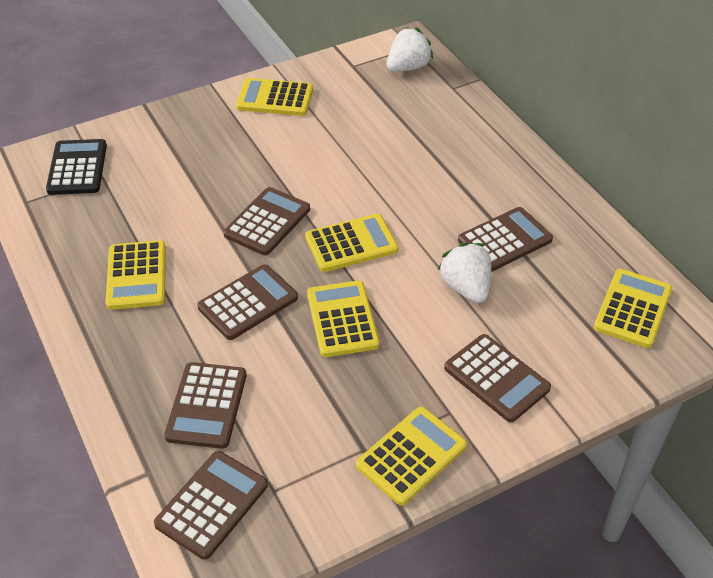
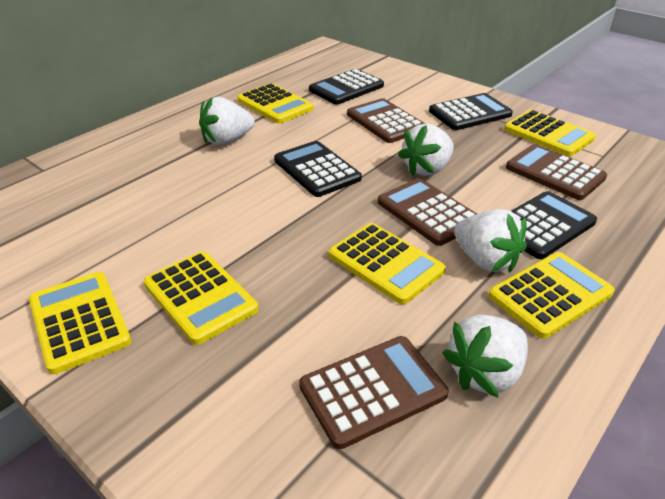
black calculator: [46,139,107,195] = 1 -> [274,141,362,197] [309,69,384,105] [429,93,513,130] [511,191,597,259] = 4
brown calculator: [154,451,268,560] [164,362,247,449] [197,264,298,340] [224,187,310,255] [444,334,551,422] [458,207,553,272] = 6 -> [299,336,449,449] [347,98,425,143] [378,178,477,246] [506,144,607,200] = 4
white strawberry: [387,27,434,72] [437,242,491,303] = 2 -> [199,97,255,145] [398,124,454,176] [442,315,528,398] [454,209,527,273] = 4

